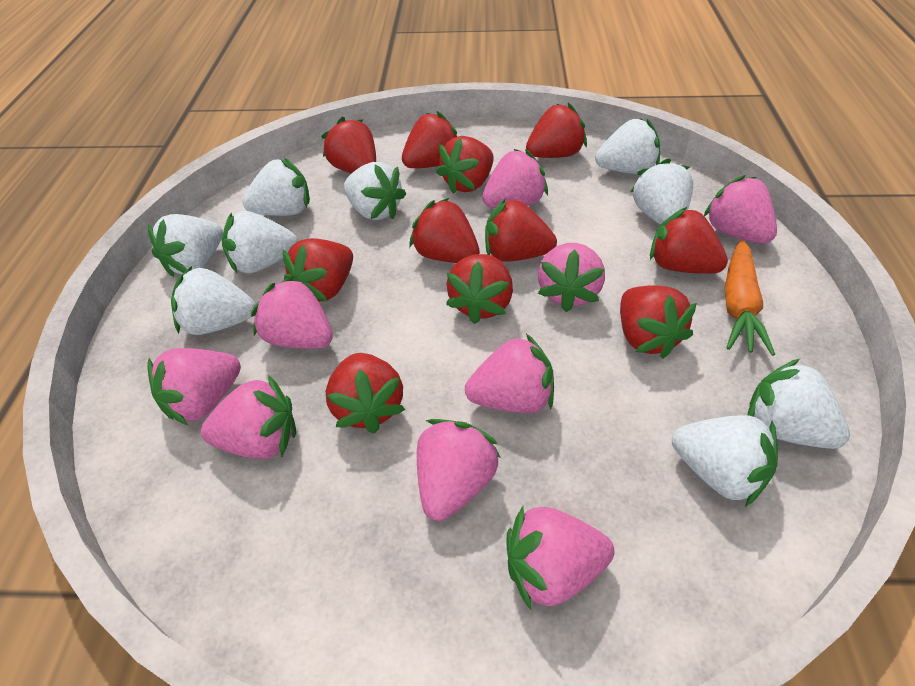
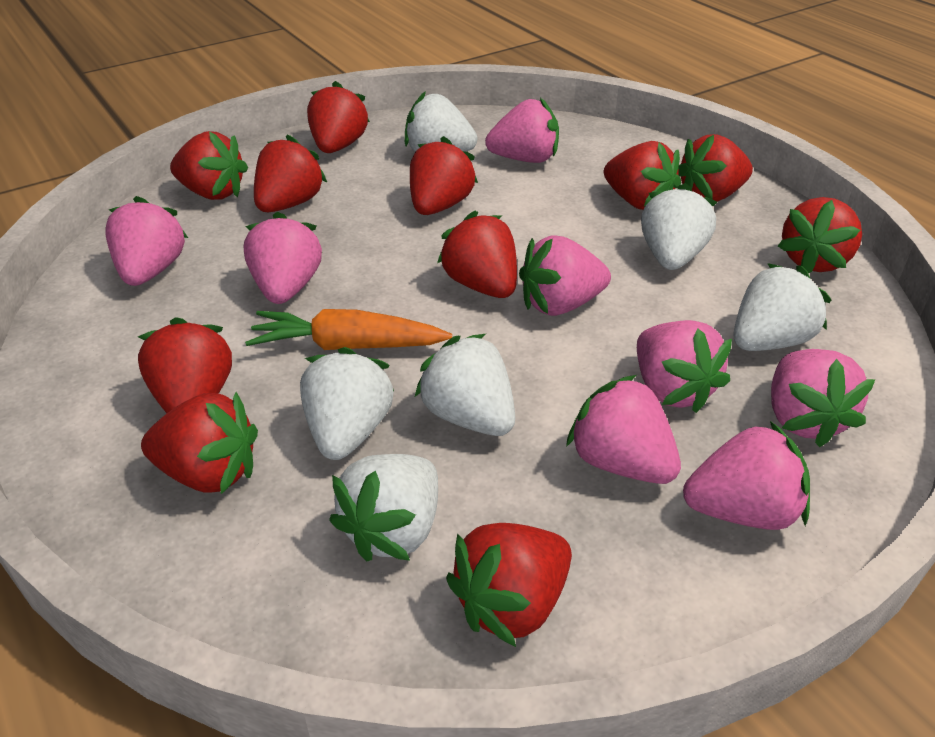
pink strawberry: [147,348,241,425] [201,375,296,459] [251,276,333,349] [417,419,501,521] [465,334,554,414] [482,149,548,208] [507,506,614,610] [538,243,605,312] [704,175,777,244] = 9 -> [105,196,188,286] [243,212,322,304] [485,98,559,163] [519,235,611,316] [566,375,681,484] [637,320,732,413] [683,421,810,530] [771,349,875,447] = 8
white strawberry: [148,214,223,277] [171,266,255,335] [222,211,298,273] [242,158,310,216] [344,162,406,220] [595,118,660,174] [631,158,693,225] [672,415,778,507] [747,359,850,449] = 9 -> [300,347,395,460] [329,454,438,562] [405,91,477,152] [415,334,515,436] [641,183,717,270] [733,263,831,351] = 6

